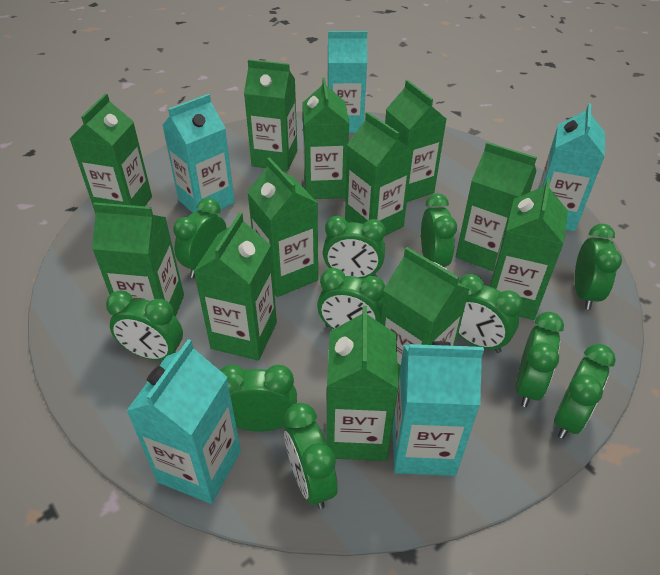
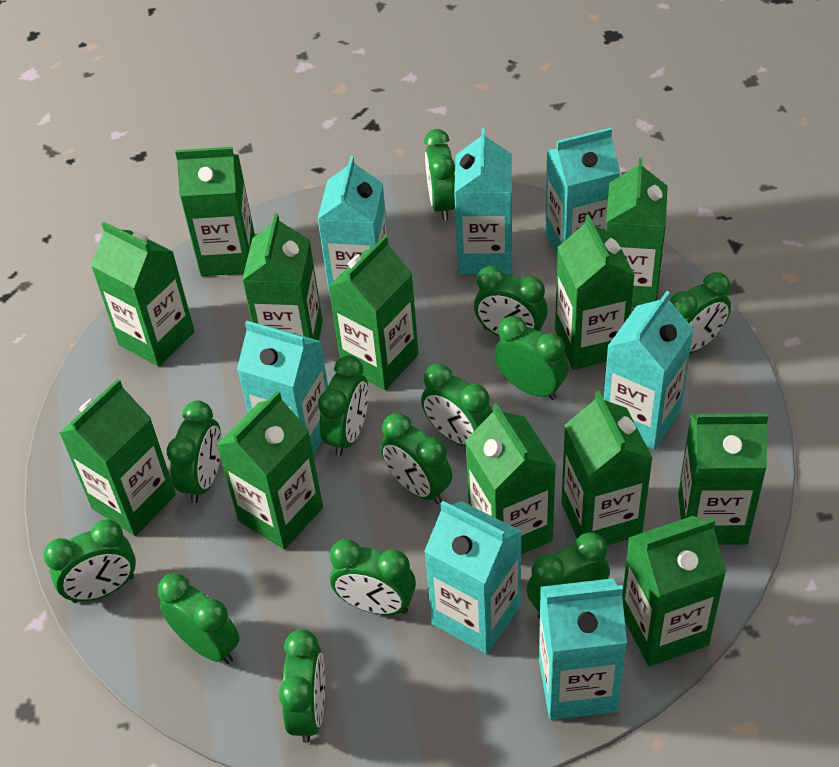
green clock: [106,291,183,360] [173,198,227,278] [220,365,297,432] [284,403,338,509] [317,268,385,329] [323,216,386,279] [421,193,457,267] [458,274,523,353] [516,312,564,407] [554,344,616,439] [575,224,622,310] = 11 -> [43,519,136,603] [158,573,240,664] [167,401,222,503] [279,629,325,743] [318,355,369,456] [330,539,416,615] [381,413,452,504] [421,364,492,447] [424,129,455,221] [474,266,548,337] [494,316,568,400] [526,532,610,619] [670,272,731,354] = 13
turquoise carton: [127,339,241,504] [162,94,235,213] [327,31,367,133] [393,341,484,476] [538,103,605,232] = 5 -> [237,321,328,456] [317,156,389,300] [424,501,522,654] [454,128,512,274] [539,578,627,720] [545,128,620,256] [604,291,694,450] = 7

